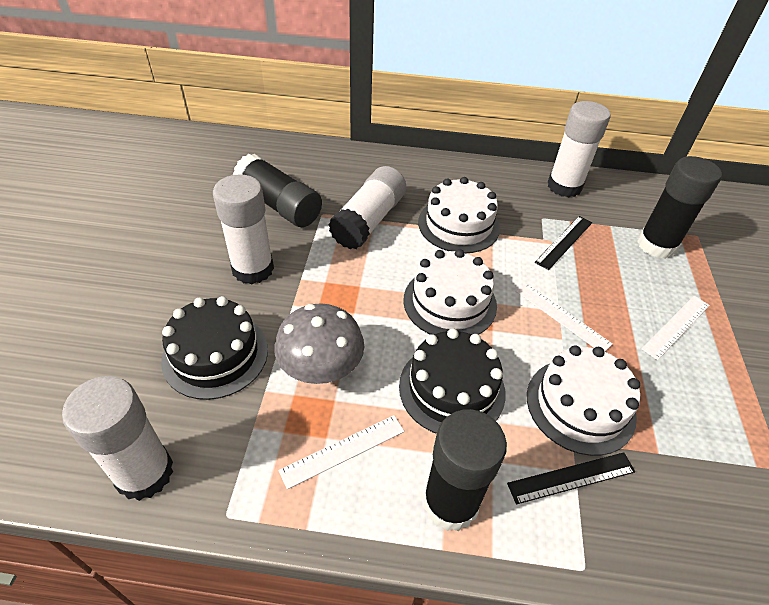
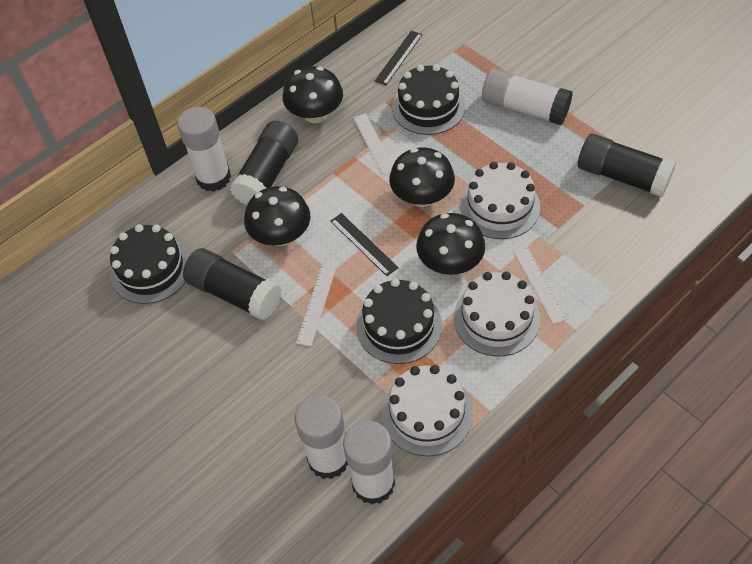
black cake: [161,296,268,400] [399,328,506,434] = 2 -> [110,224,190,304] [356,278,442,364] [392,64,466,135] = 3
black mushroom: none = 0 -> [244,186,310,246] [283,66,343,123] [389,147,455,207] [416,213,485,275] = 4
grey mushroom: [274,304,364,384] = 1 -> none = 0

